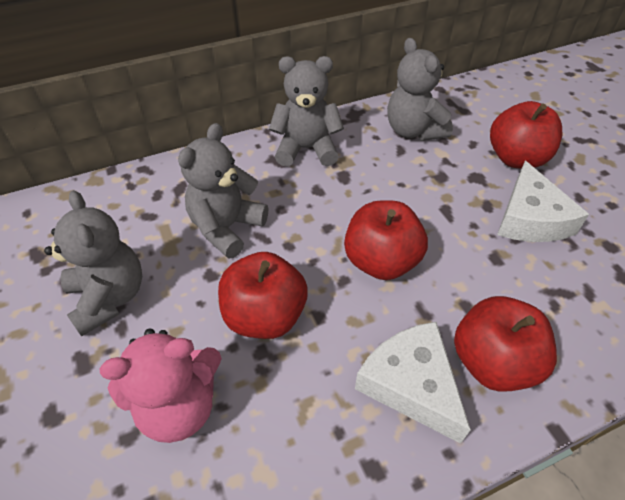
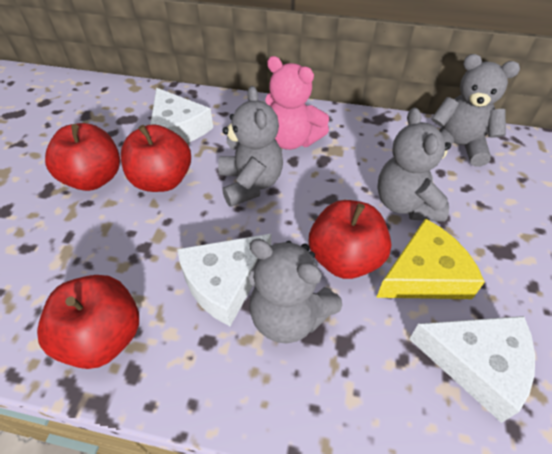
white cheese: [355,322,471,444] [497,161,589,242] = 2 -> [150,88,213,143] [177,234,271,326] [409,316,535,423] = 3
yellow cheese: none = 0 -> [376,218,485,299] = 1

